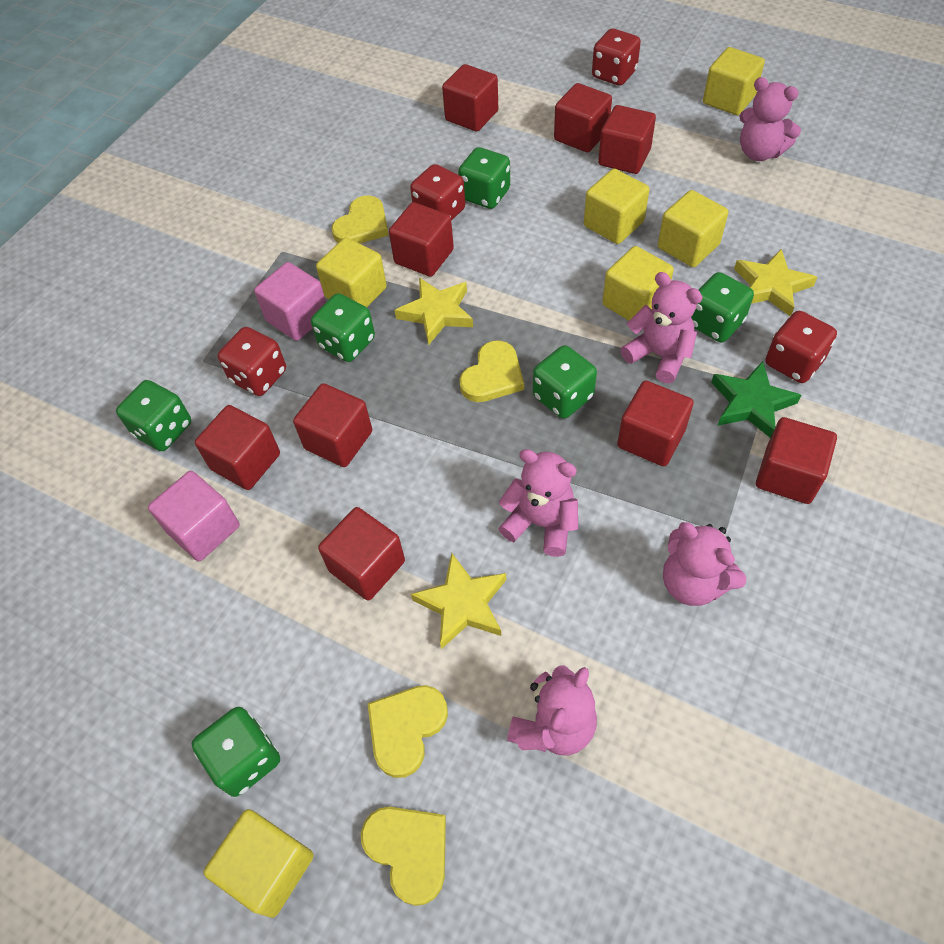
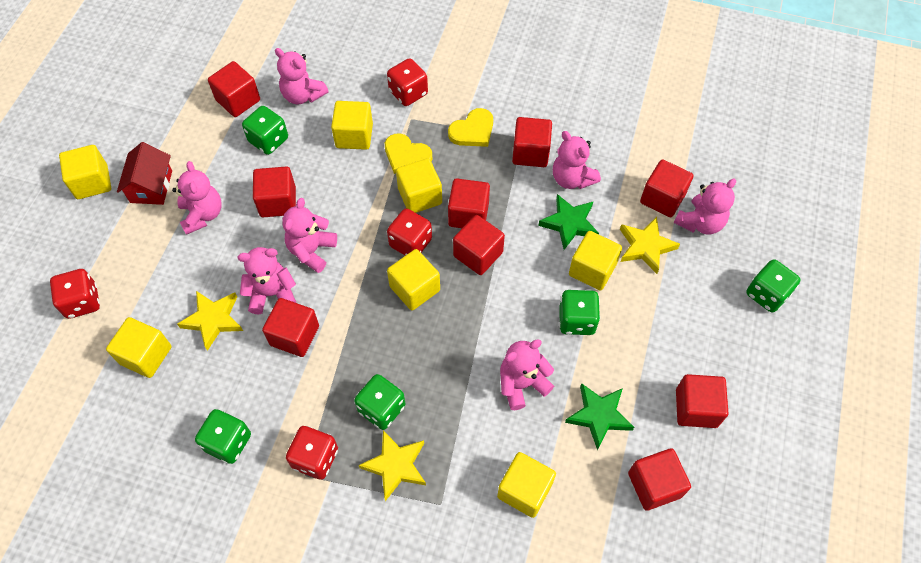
green dice: [116,380,191,451] [192,707,280,797] [311,293,375,362] [458,147,510,209] [533,345,597,419] [691,272,754,343] = 6 -> [195,409,251,464] [242,106,288,155] [354,374,405,430] [559,290,600,335] [746,259,801,313] = 5
green star: [711,361,801,438] = 1 -> [538,194,599,250] [565,383,634,450] = 2
pink cube: [148,471,240,561] [254,262,326,341] = 2 -> none = 0
pink teddy bear: [498,449,578,557] [507,666,597,756] [621,272,702,384] [663,522,746,606] [739,77,801,161] = 5 -> [172,161,222,235] [237,247,296,314] [275,48,328,104] [282,198,337,273] [500,339,554,410] [553,131,601,189] [674,179,736,235] = 7
red house: none = 0 -> [117,142,172,205] = 1
yellow cube: [203,809,314,918] [316,237,387,307] [584,169,649,244] [602,246,674,320] [658,190,729,267] [703,47,765,115] = 6 -> [59,145,111,199] [106,317,171,378] [331,101,373,150] [387,249,440,311] [396,158,442,213] [497,452,556,518] [569,231,622,290] = 7
yellow heart: [332,195,389,243] [361,807,446,906] [367,685,448,778] [459,340,524,402] = 4 -> [385,133,433,174] [448,108,493,147] = 2

